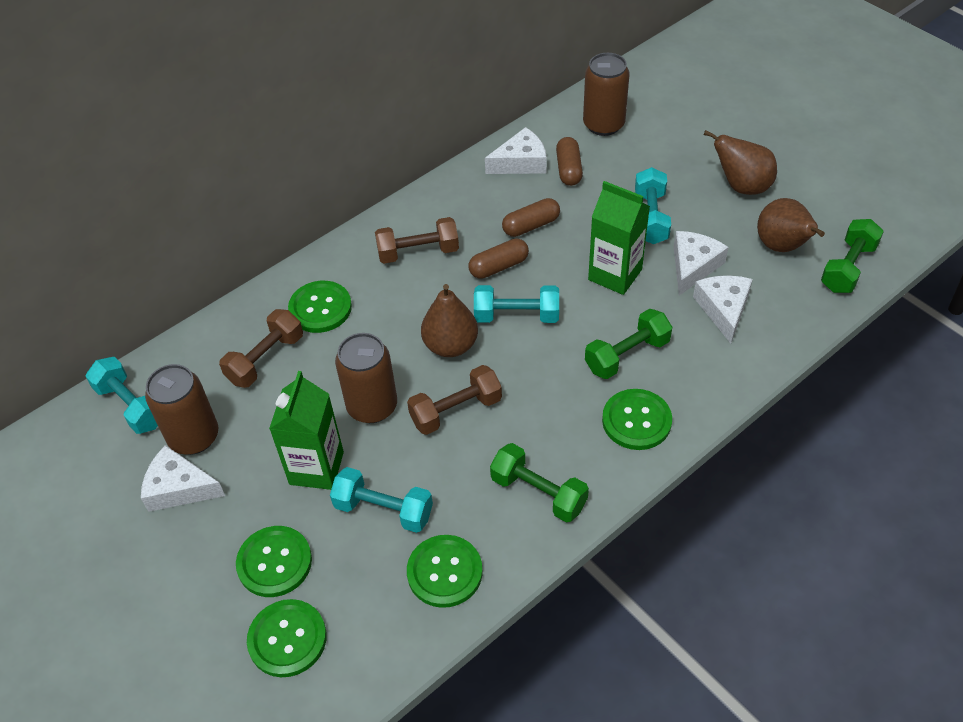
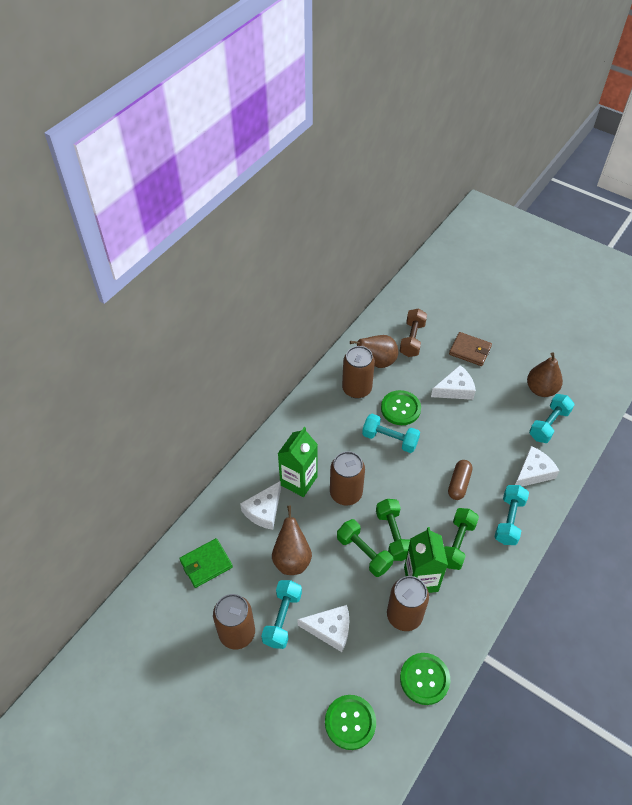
brown can: [145,364,218,455] [335,333,397,423] [583,53,630,136] = 3 -> [213,594,255,649] [330,451,365,505] [342,346,375,399] [387,576,429,631] = 4
brown capsule: [469,238,529,279] [502,198,560,237] [556,137,583,186] = 3 -> [448,460,473,500] = 1
brown dumbbell: [219,309,303,388] [375,217,459,264] [407,365,502,435] = 3 -> [400,308,427,357] = 1
brown wallet: none = 0 -> [449,332,492,366] = 1
green button: [236,526,312,597] [247,599,327,677] [288,281,352,333] [407,535,483,608] [602,389,672,450] = 5 -> [325,695,376,750] [381,390,421,425] [400,653,450,705] = 3
green wallet: none = 0 -> [179,538,233,588] = 1

